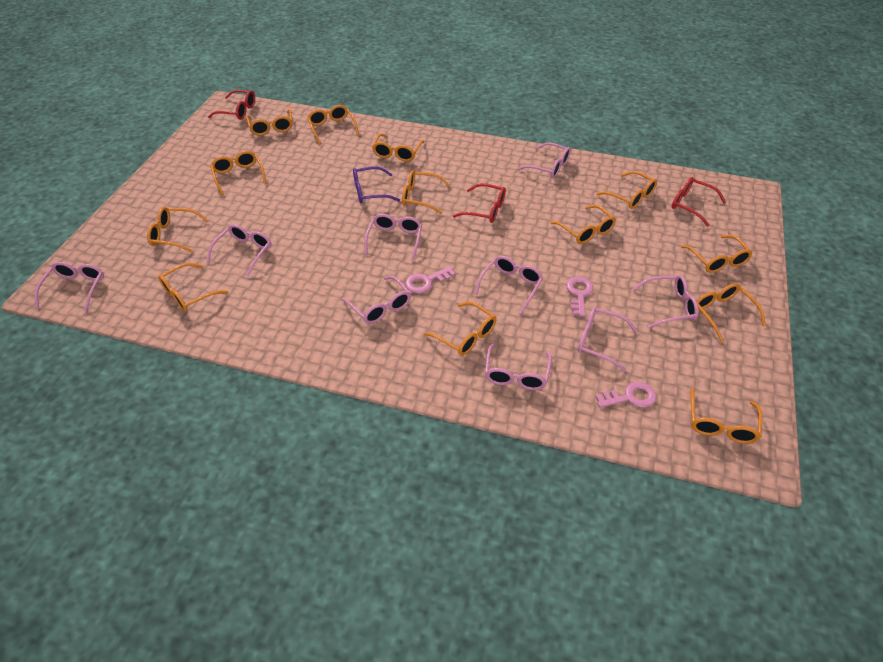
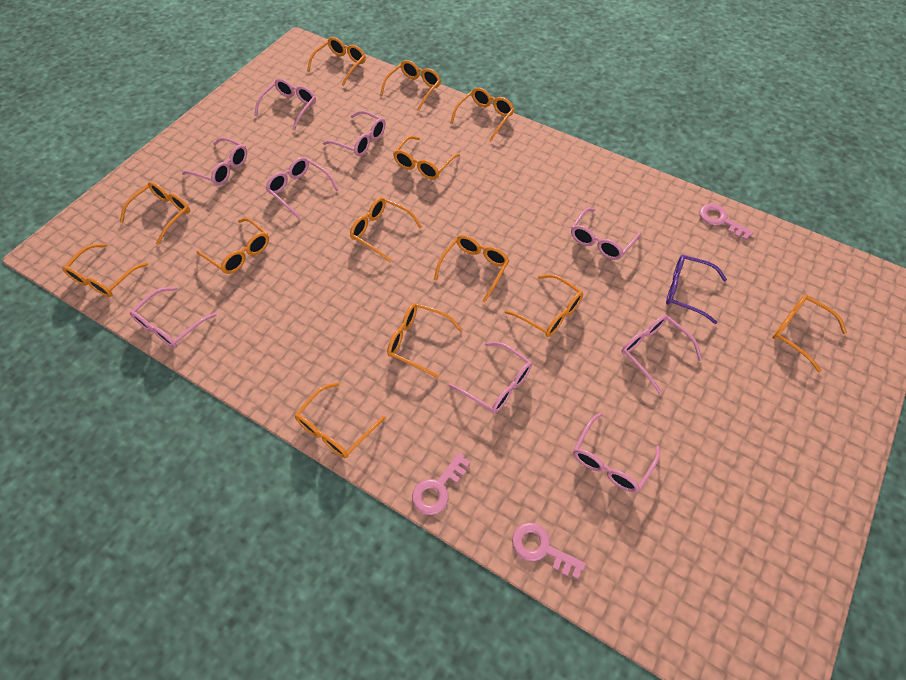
red glasses: [208,90,255,120] [453,183,506,223] [672,177,726,227] = 3 -> none = 0

